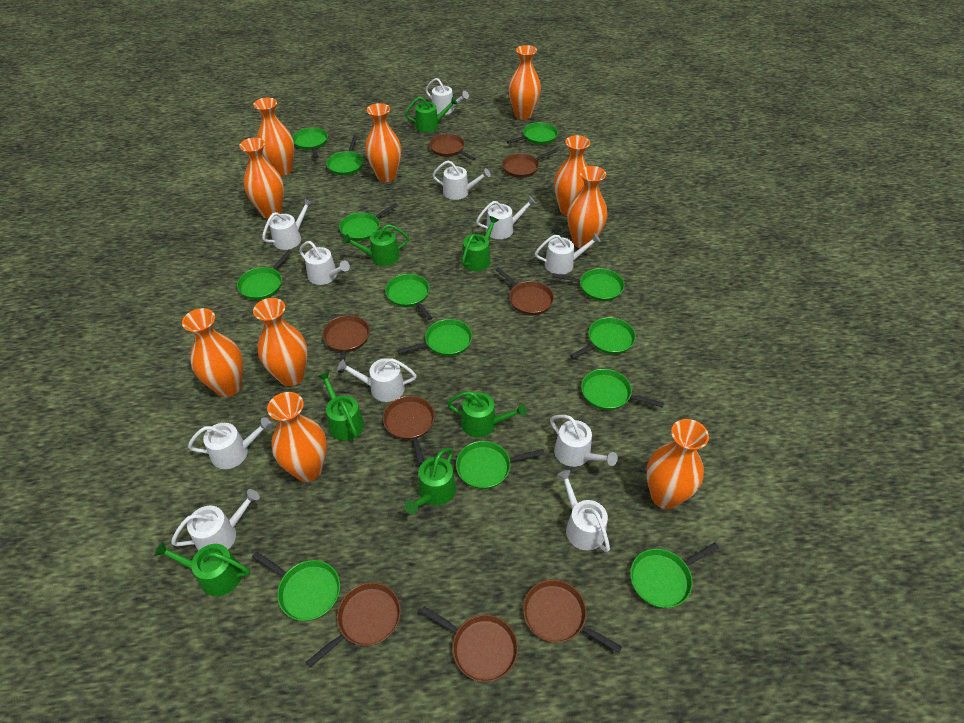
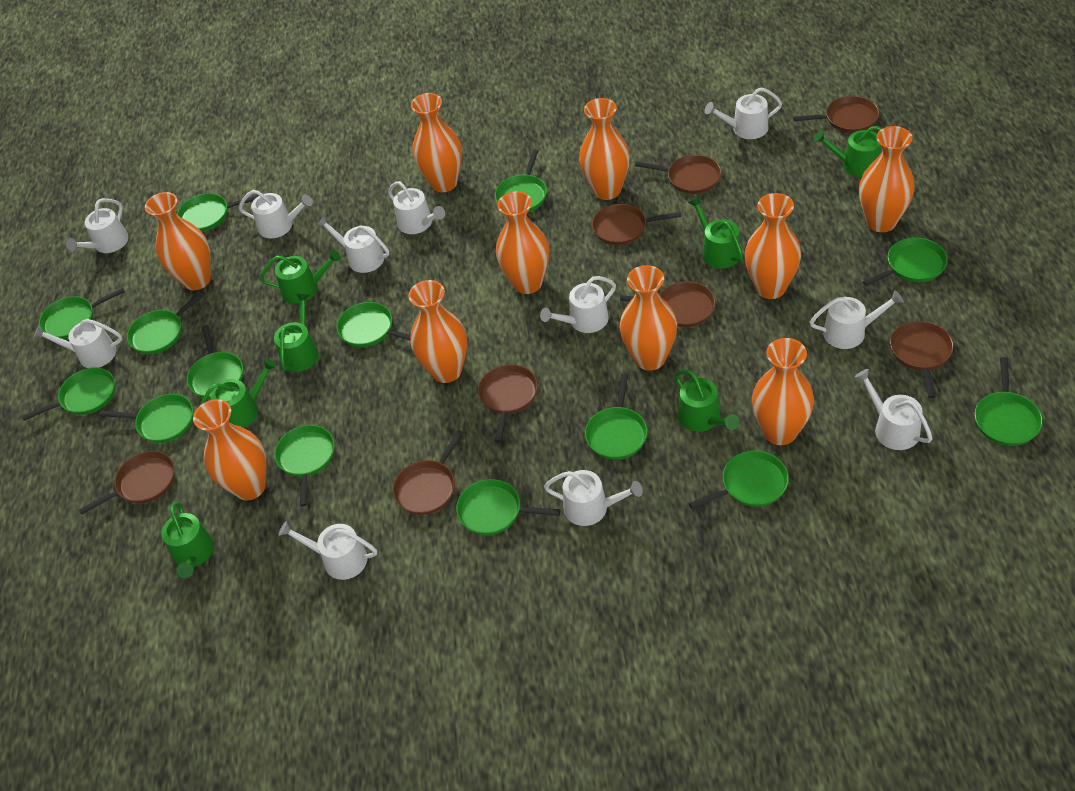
green pan: [237,250,292,300] [252,551,340,621] [292,127,328,158] [326,136,363,175] [339,203,398,241] [385,274,432,320] [397,319,472,356] [456,441,545,489] [507,122,558,145] [552,268,624,301] [570,317,636,359] [581,369,664,410] [630,542,719,608] = 13 -> [22,368,115,421] [39,288,125,339] [99,394,193,443] [127,291,206,354] [177,193,259,232] [187,325,243,399] [274,425,335,507] [337,302,411,347] [456,479,560,535] [495,149,547,213] [585,373,647,460] [689,450,789,509] [863,237,948,286] [975,357,1043,446] = 14

